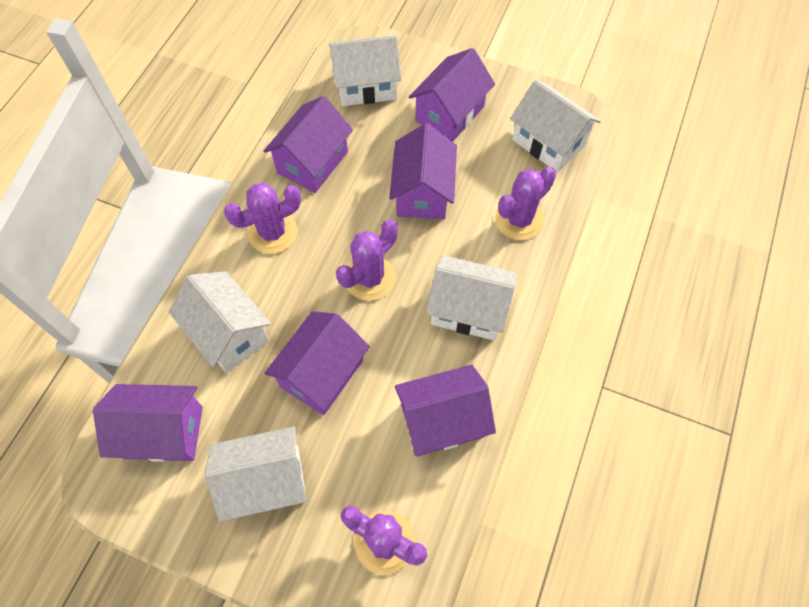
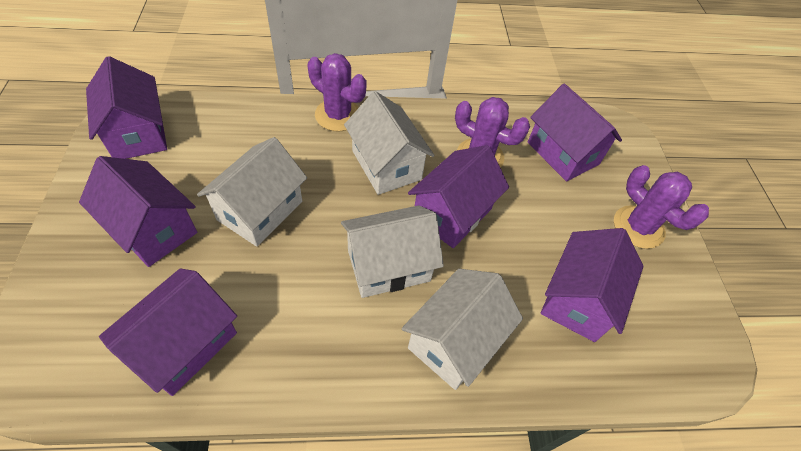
purple cactus: [224,183,301,254] [336,219,398,301] [341,505,427,575] [495,167,556,240] = 4 -> [307,53,367,132] [455,97,530,168] [614,165,709,249] = 3
white house: [169,271,271,373] [205,427,307,522] [329,35,401,106] [426,255,517,340] [510,80,601,172] = 5 -> [197,137,307,246] [341,205,444,298] [344,91,434,195] [402,269,523,390] = 4

